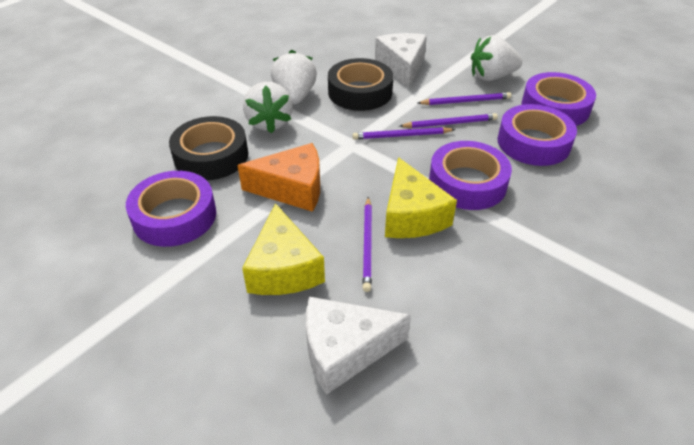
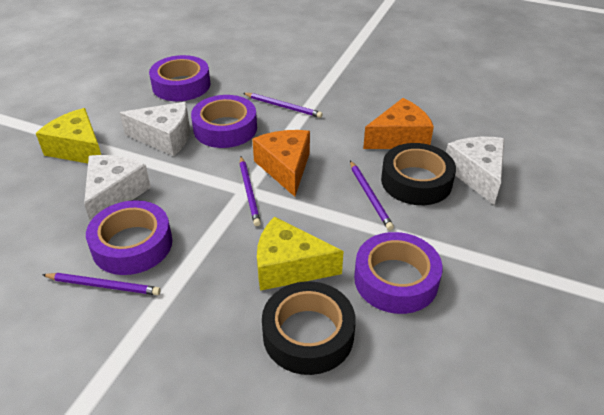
orange cheese: [238,143,320,212] = 1 -> [252,130,310,197] [363,98,434,149] = 2
white cheese: [306,297,411,395] [375,33,427,88] = 2 -> [84,155,151,221] [120,102,190,156] [446,137,505,205] = 3
white strawberry: [243,82,293,133] [271,50,317,104] [471,35,522,81] = 3 -> none = 0

